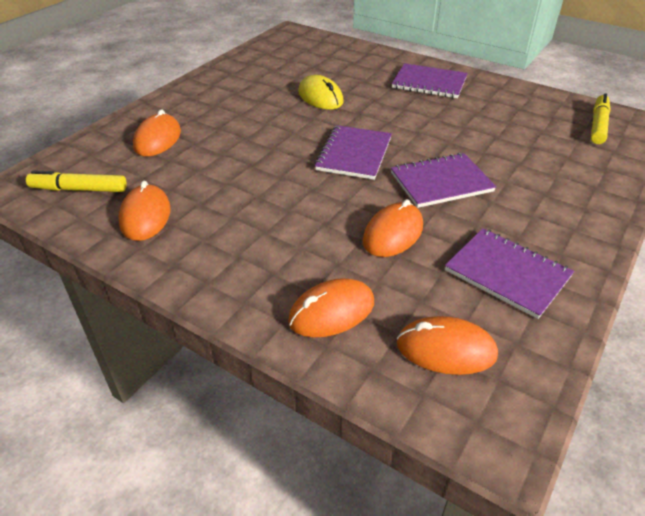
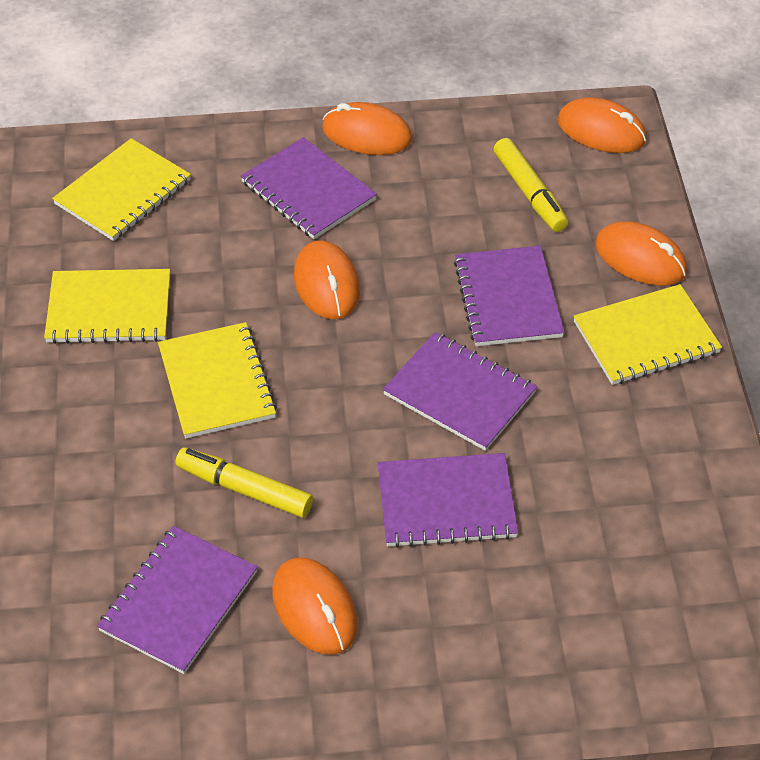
purple notebook: [314,125,392,180] [391,153,496,208] [392,63,468,98] [445,228,574,319] = 4 -> [97,526,258,674] [241,137,377,239] [378,453,518,548] [383,332,537,451] [454,246,565,346] = 5
yellow mouse: [298,75,344,110] = 1 -> none = 0
yellow notebook: none = 0 -> [44,269,170,344] [52,138,191,241] [158,322,277,439] [573,284,722,385] = 4

